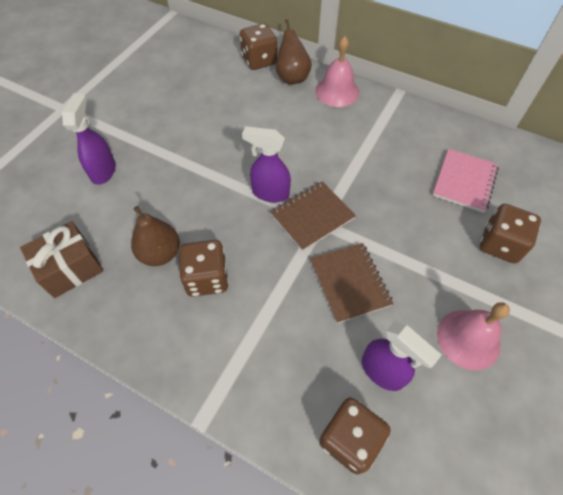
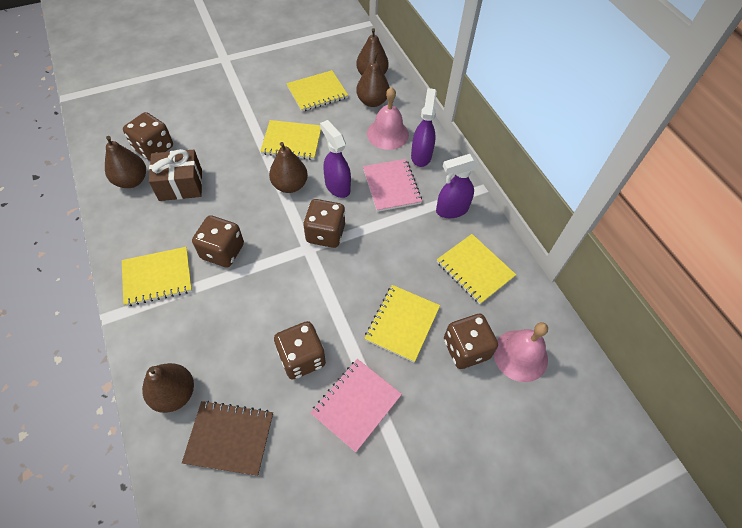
brown dice: [179,240,229,297] [240,23,277,70] [319,398,391,474] [480,204,541,263] = 4 -> [123,112,173,161] [192,215,244,268] [274,321,326,380] [303,199,345,248] [444,313,498,369] = 5
brown notebook: [270,181,356,251] [310,243,393,324] = 2 -> [182,401,273,476] = 1
brown pear: [131,206,180,266] [276,19,312,84] = 2 -> [105,136,146,188] [142,363,194,413] [269,142,308,193] [356,28,389,75] [356,52,390,107] = 5
pink notebook: [432,149,499,213] = 1 -> [310,359,402,452] [363,159,422,212] = 2
yellow notebook: none = 0 -> [122,247,192,306] [260,120,321,160] [286,70,348,112] [364,285,440,362] [437,234,516,304] = 5

